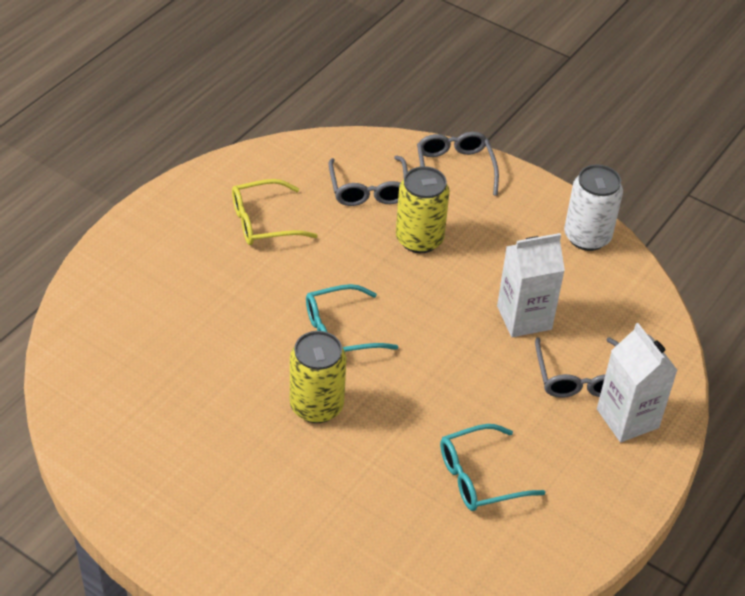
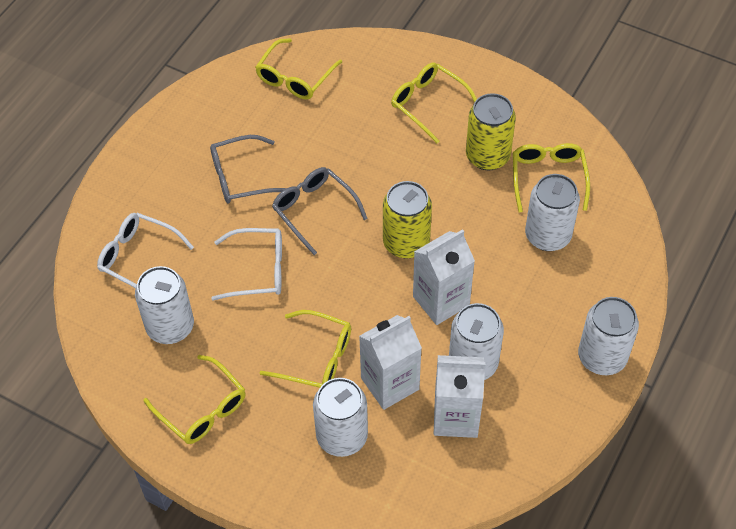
grey glasses: [329,156,408,206] [417,132,499,195] [535,337,619,398] = 3 -> [210,135,287,203] [272,167,368,255] = 2
turquoise glasses: [306,284,398,352] [440,424,545,511] = 2 -> none = 0
white can: [564,165,623,251] = 1 -> [135,266,194,344] [313,378,368,457] [449,303,504,380] [525,174,580,251] [578,297,639,375] = 5
white carton: [497,233,565,337] [597,323,678,442] = 2 -> [359,315,422,410] [413,229,475,325] [434,355,486,438] = 3
white glasses: none = 0 -> [97,213,194,288] [211,228,282,300] = 2
yellow glasses: [232,179,318,245] = 1 -> [143,355,246,444] [255,38,342,99] [260,310,351,388] [391,63,477,143] [513,143,590,212] = 5

